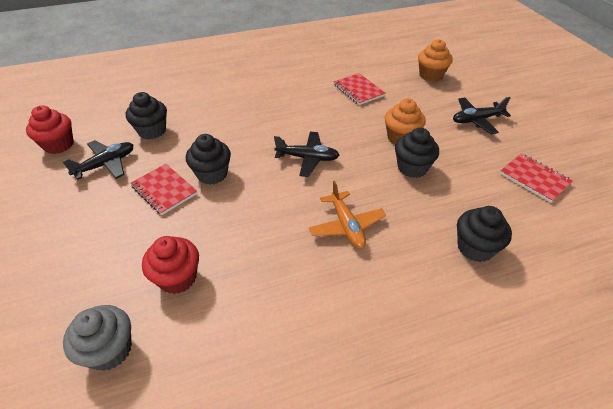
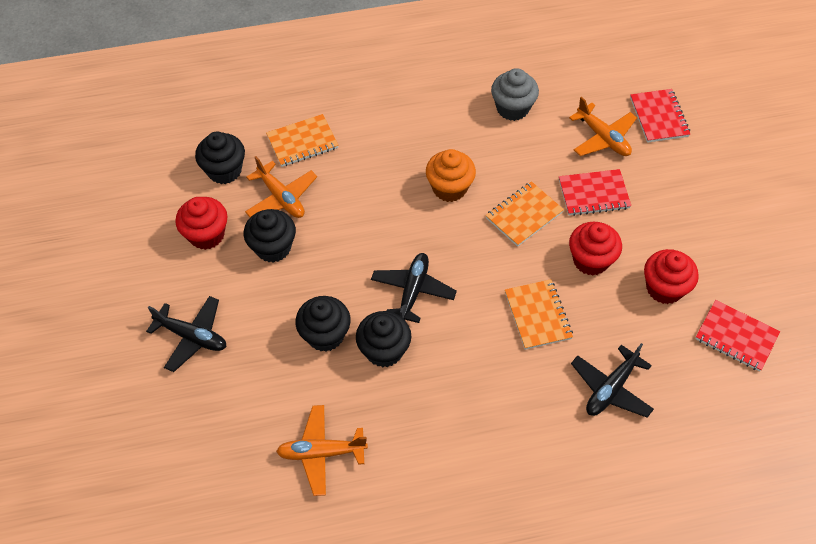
orange cupcake: [385,99,426,144] [418,39,453,82] = 2 -> [426,149,476,202] = 1
orange notebook: none = 0 -> [266,114,339,167] [486,181,564,247] [505,279,573,350] = 3
orange plane: [309,181,386,248] = 1 -> [245,156,317,218] [276,405,368,496] [569,97,637,156] = 3
red cupcake: [26,105,74,154] [142,236,199,294] = 2 -> [175,197,228,250] [569,222,622,276] [644,249,699,304] = 3

